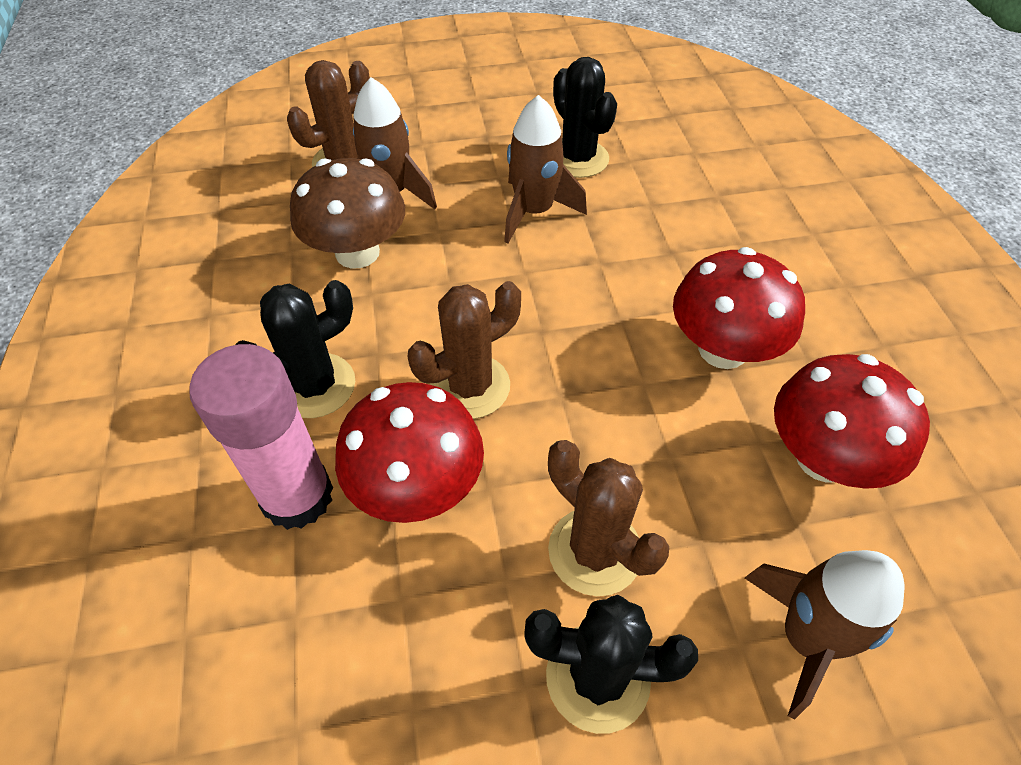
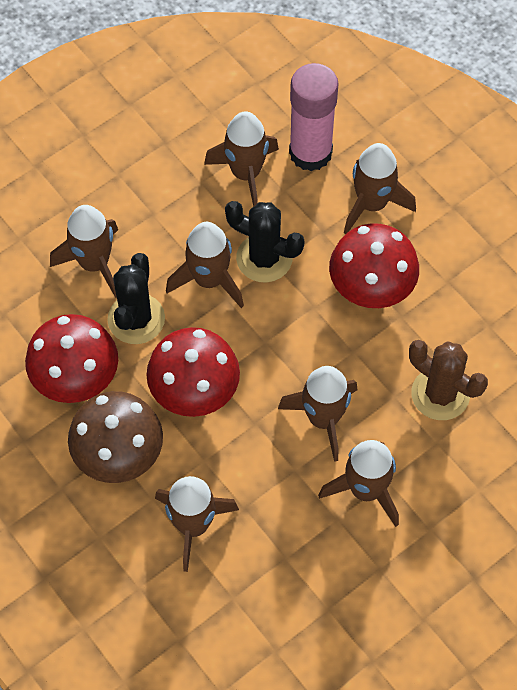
black cactus: [235,280,355,418] [524,595,698,734] [553,57,617,178] = 3 -> [107,253,165,344] [225,201,305,282] = 2
brown cactus: [287,60,370,167] [407,281,521,419] [548,440,669,596] = 3 -> [409,340,488,420] = 1
brown rocket: [353,77,437,209] [504,95,587,243] [745,550,905,719] = 3 -> [50,205,118,298] [155,476,239,572] [166,222,244,308] [204,112,279,207] [278,366,357,462] [318,440,399,527] [344,143,416,234] = 7

